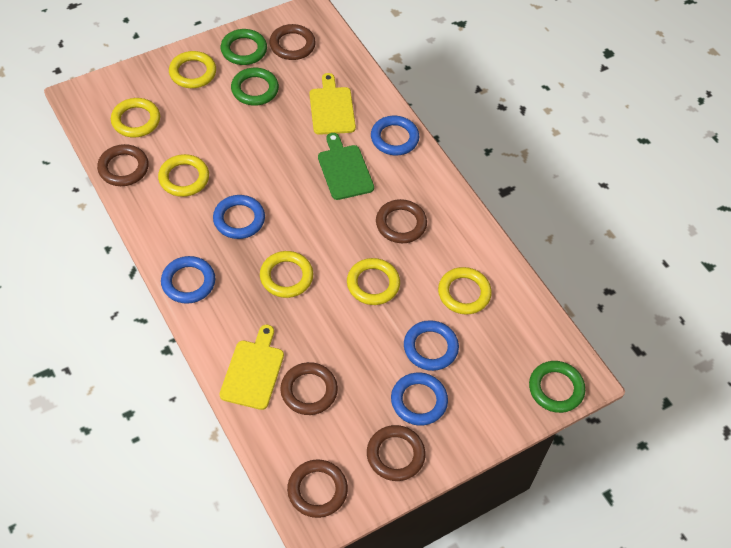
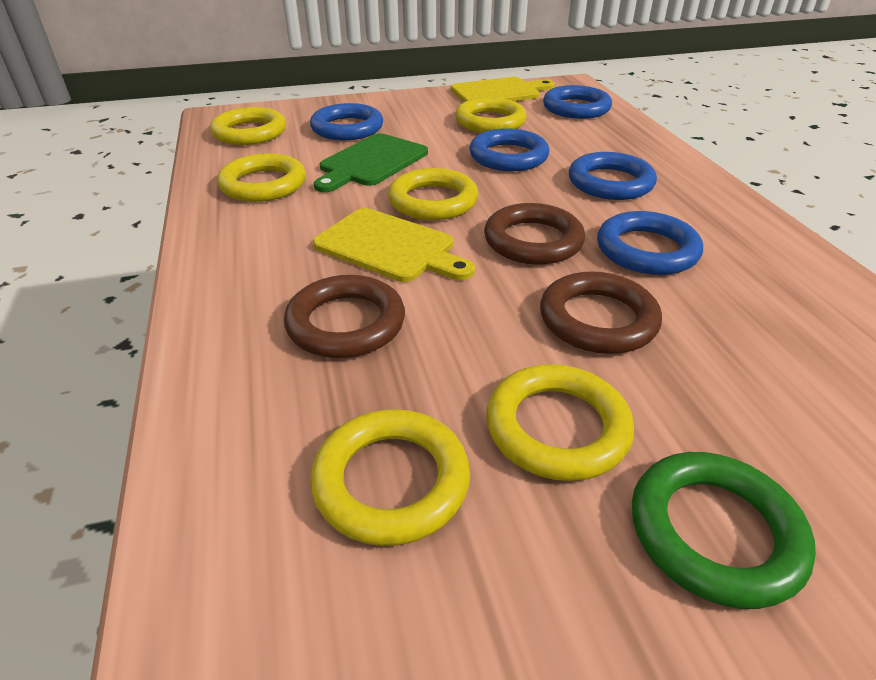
brown ring: [97,144,149,186] [269,24,316,60] [280,362,338,415] [287,460,348,518] [367,425,426,481] [376,199,427,243] = 6 -> [284,275,405,358] [484,203,585,265] [540,271,662,354] = 3
green ring: [221,29,267,65] [231,68,279,106] [529,361,585,413] = 3 -> [632,452,816,609] = 1

